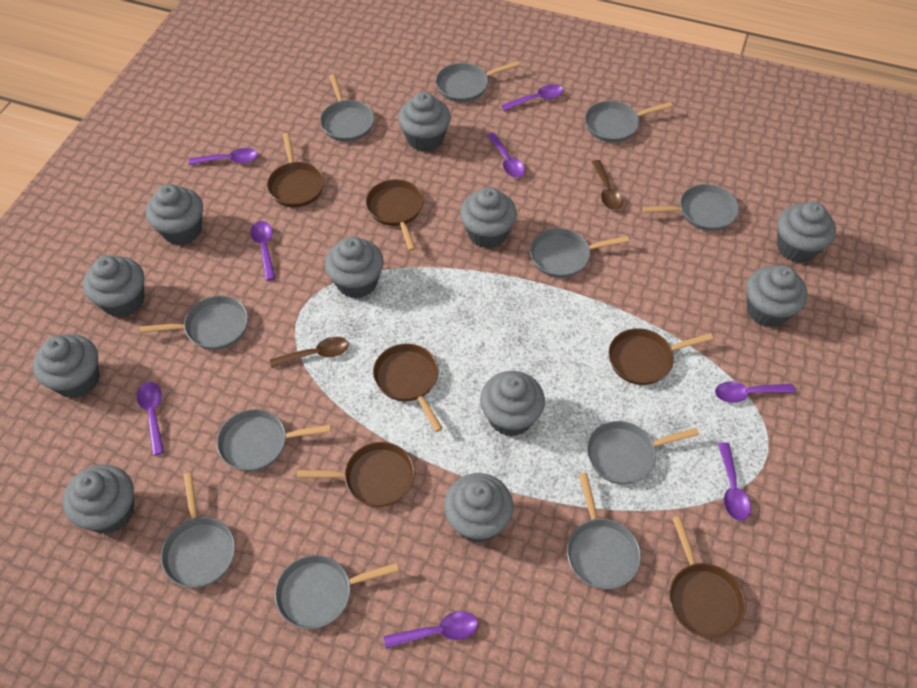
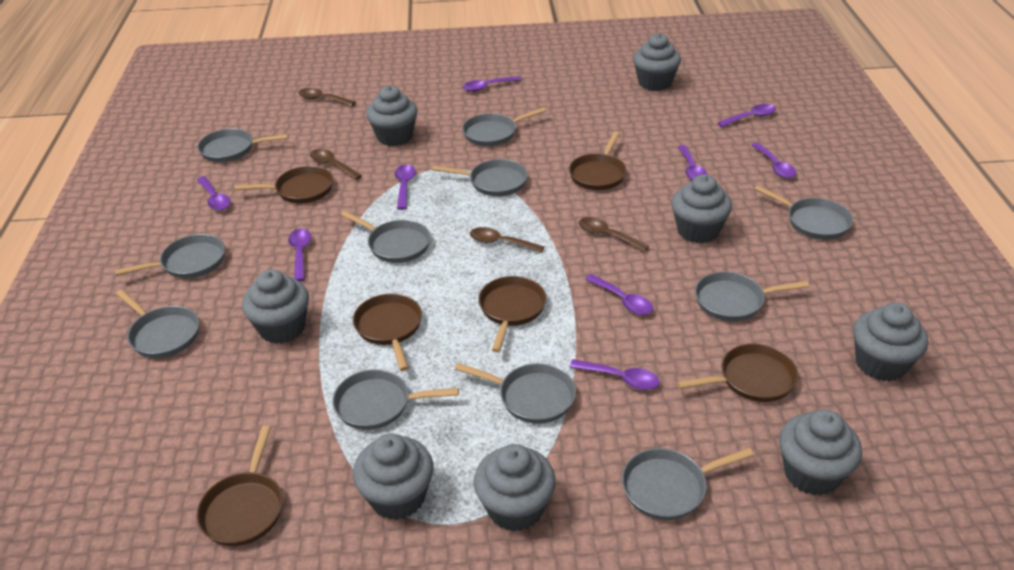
brown spoon: [270,337,349,368] [592,160,623,210] = 2 -> [299,88,356,106] [310,149,362,180] [470,227,544,253] [579,217,649,252] = 4
grey cupcake: [33,334,99,398] [63,464,134,534] [83,255,144,317] [146,184,203,245] [325,237,384,298] [398,92,451,152] [444,473,513,543] [460,187,517,248] [480,371,545,437] [746,265,808,327] [777,201,836,263] = 11 -> [242,269,309,344] [353,434,434,520] [366,86,418,146] [474,444,556,532] [633,33,681,91] [672,174,732,243] [779,409,862,496] [853,302,928,381] = 8
purple spoon: [137,382,164,456] [189,148,258,165] [251,221,276,281] [384,611,478,649] [487,133,525,178] [501,84,563,111] [715,381,795,403] [718,442,751,521] = 8 -> [197,176,231,210] [288,229,311,281] [395,164,416,210] [463,76,521,92] [570,359,660,390] [585,274,653,315] [678,145,708,181] [718,104,776,127] [752,143,796,178] = 9

